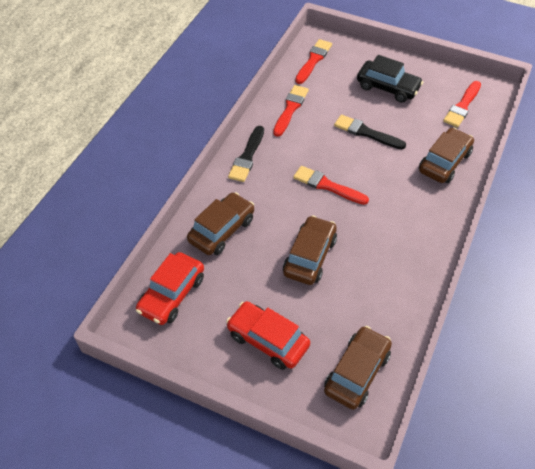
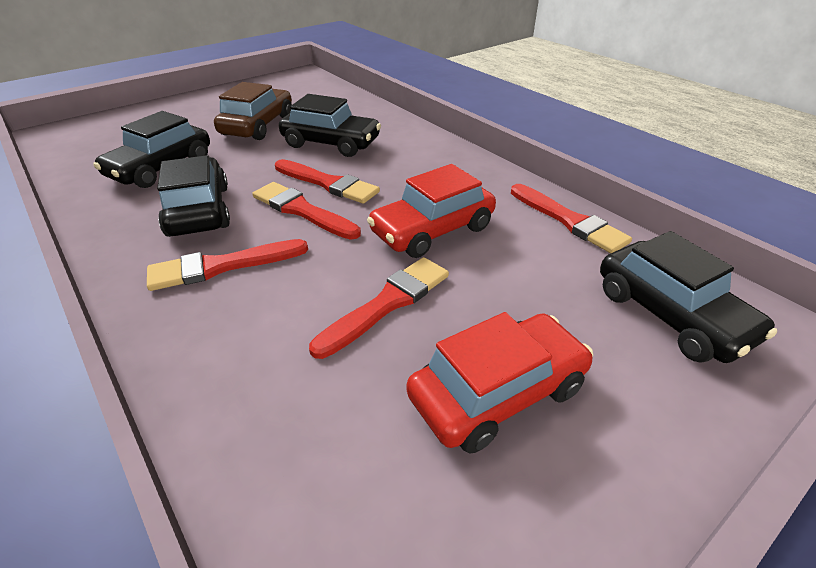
black brush: [228,126,264,182] [334,115,406,149] = 2 -> none = 0
black car: [357,55,423,103] = 1 -> [93,111,210,188] [157,155,230,237] [279,94,381,157] [600,231,777,363] = 4
brown car: [187,192,254,255] [283,215,337,285] [324,326,392,410] [419,128,474,183] = 4 -> [214,82,292,140] = 1
red brush: [273,85,309,137] [293,166,369,205] [295,39,332,84] [443,81,481,127] = 4 -> [147,239,308,291] [252,182,361,240] [275,159,380,204] [309,257,449,359] [511,184,632,253] = 5

